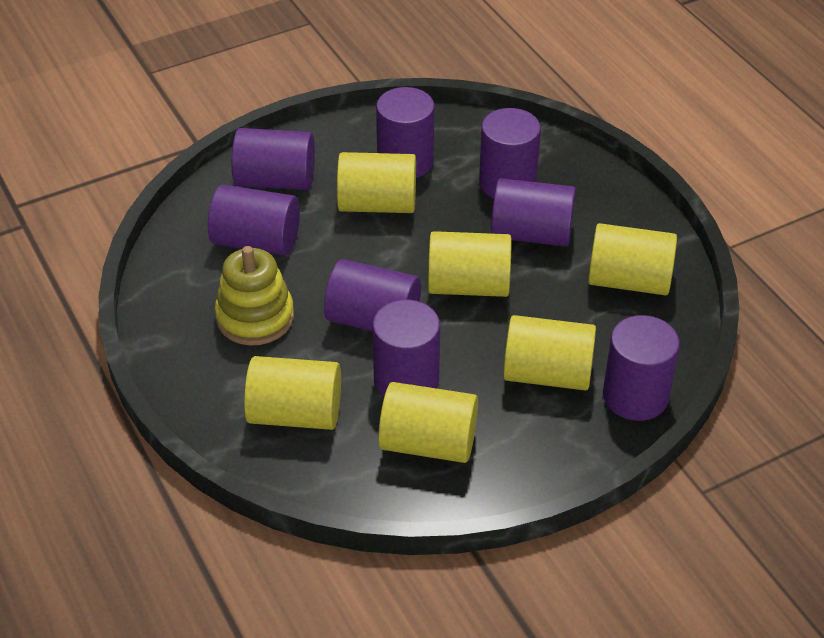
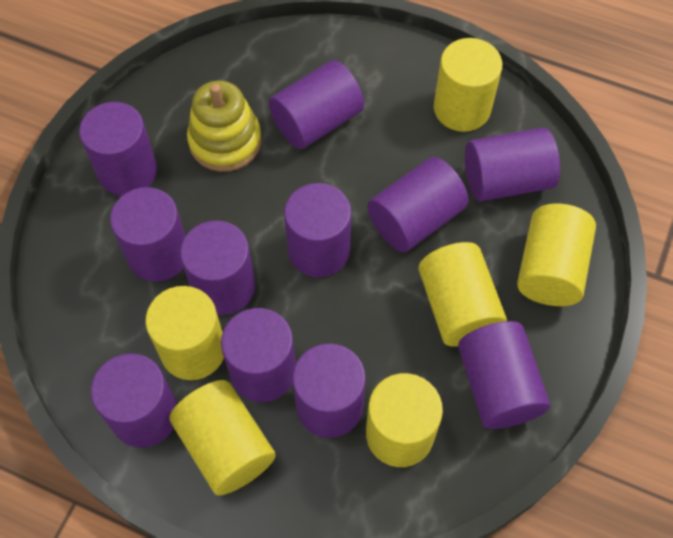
purple cylinder: [208,185,300,256] [232,128,315,190] [324,259,421,331] [372,300,440,397] [376,87,435,178] [479,108,541,199] [491,178,576,247] [603,315,680,421] = 8 -> [79,102,157,196] [91,353,177,448] [110,187,186,282] [180,220,255,315] [221,308,296,402] [269,60,364,149] [284,183,351,277] [292,344,366,438] [368,157,468,252] [458,321,550,429] [465,128,560,202] = 11

